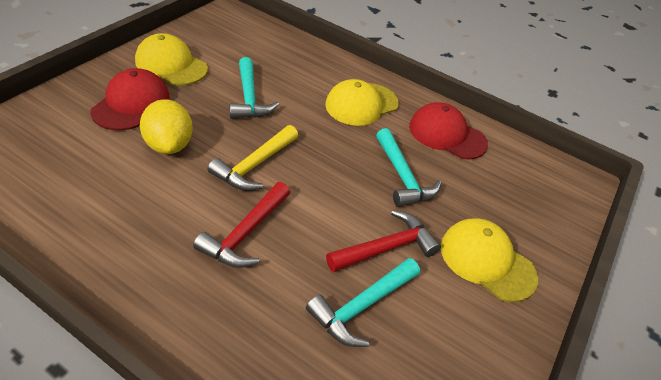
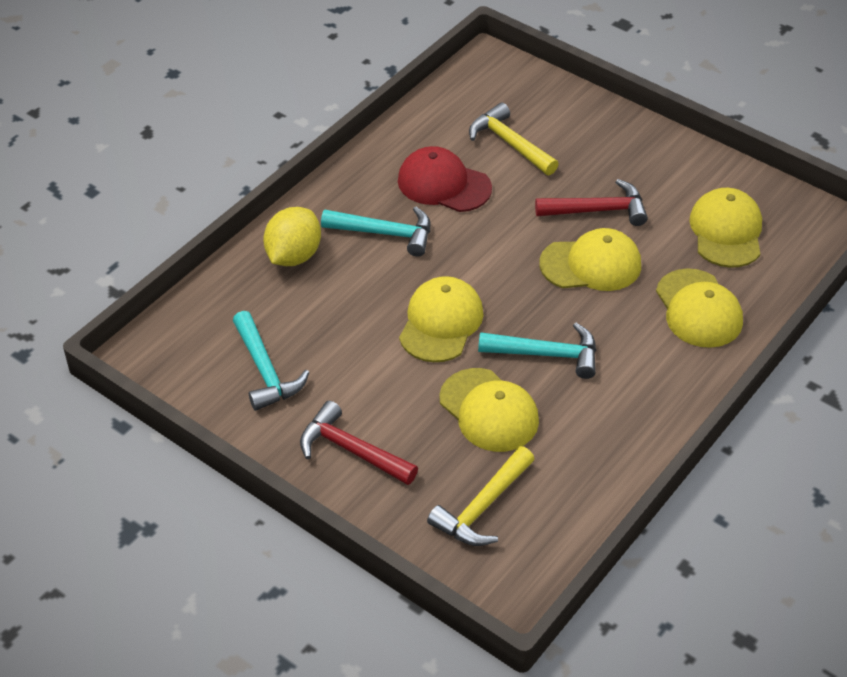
red cap: [90,68,170,131] [409,102,488,159] = 2 -> [398,146,492,212] = 1
yellow cap: [135,33,208,86] [325,79,399,126] [441,218,538,302] = 3 -> [399,276,484,362] [439,368,539,452] [539,228,641,291] [656,268,743,348] [689,188,762,268] = 5
yellow hammer: [208,125,298,191] = 1 -> [427,446,535,546] [469,102,559,175] = 2

